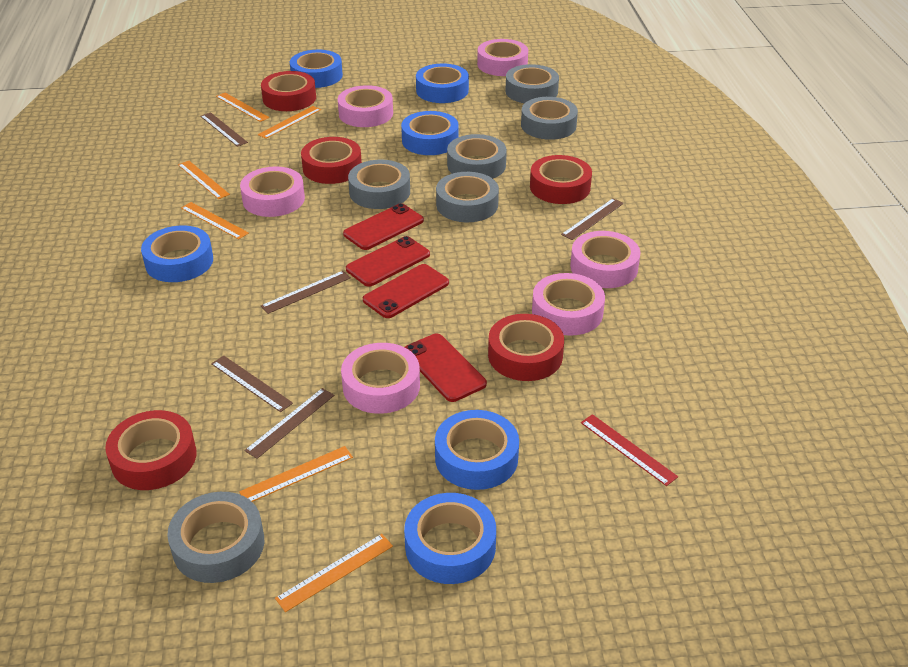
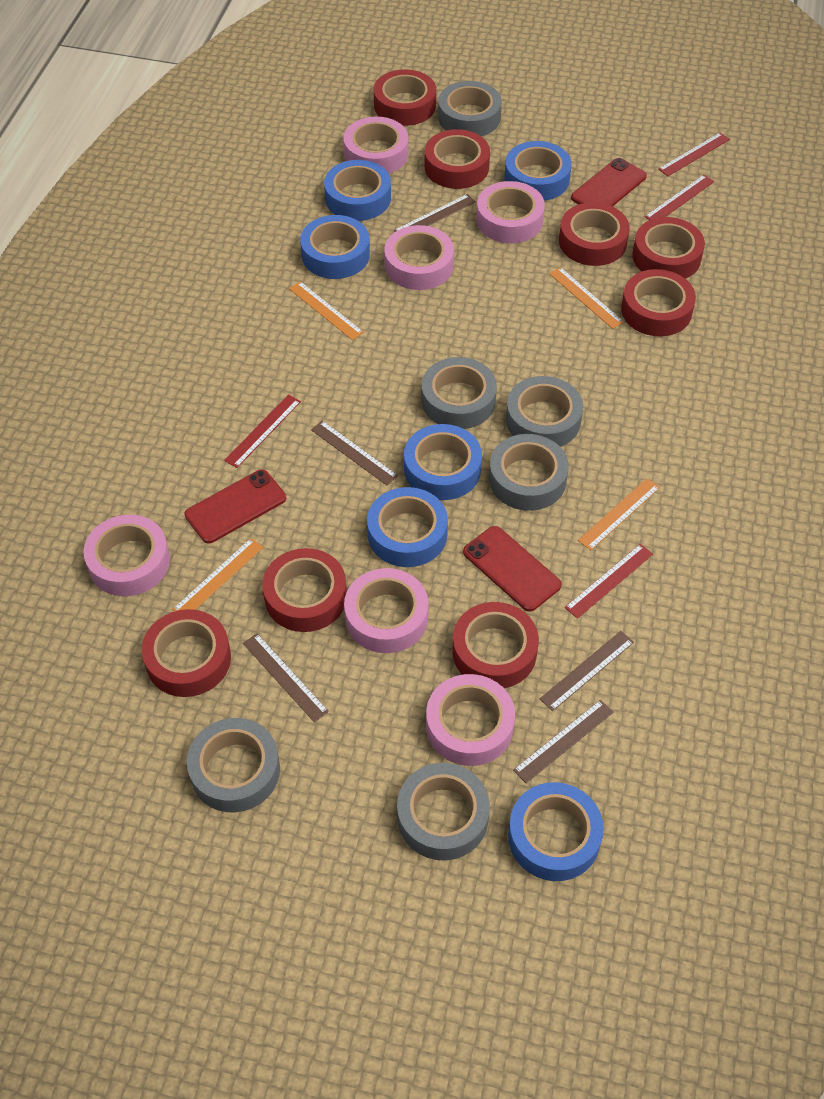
orange ruler: [178,161,230,199] [181,202,249,239] [216,93,270,122] [239,446,353,502] [258,106,321,139] [275,534,393,612] = 6 -> [172,538,263,612] [289,281,364,340] [549,267,624,329] [578,478,660,550] = 4
red phone: [343,203,424,250] [346,236,430,287] [363,264,449,318] [405,333,487,402] = 4 -> [184,469,286,543] [463,526,562,612] [571,158,647,207] = 3
red ruler: [581,414,678,486] = 1 -> [224,394,301,468] [565,544,653,619] [645,175,714,220] [658,133,730,176] = 4
red tape: [105,410,196,490] [261,71,316,111] [301,137,362,184] [488,314,564,381] [530,155,592,204] = 5 -> [142,609,231,697] [263,548,347,632] [374,69,436,126] [425,129,490,189] [452,602,539,688] [559,202,630,266] [621,269,696,336] [632,217,705,279] = 8

